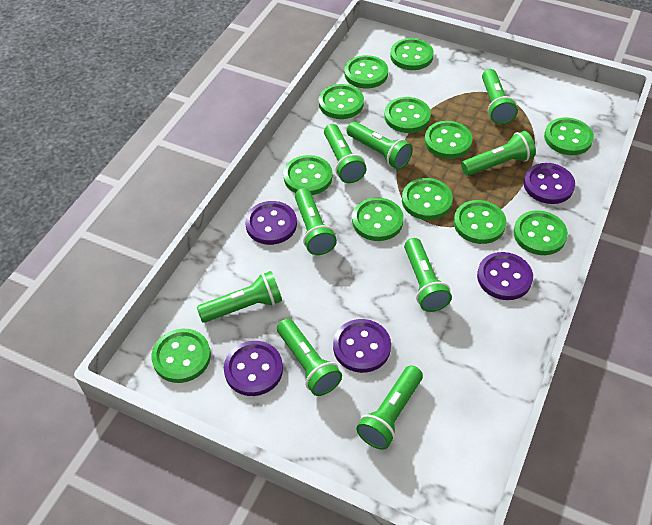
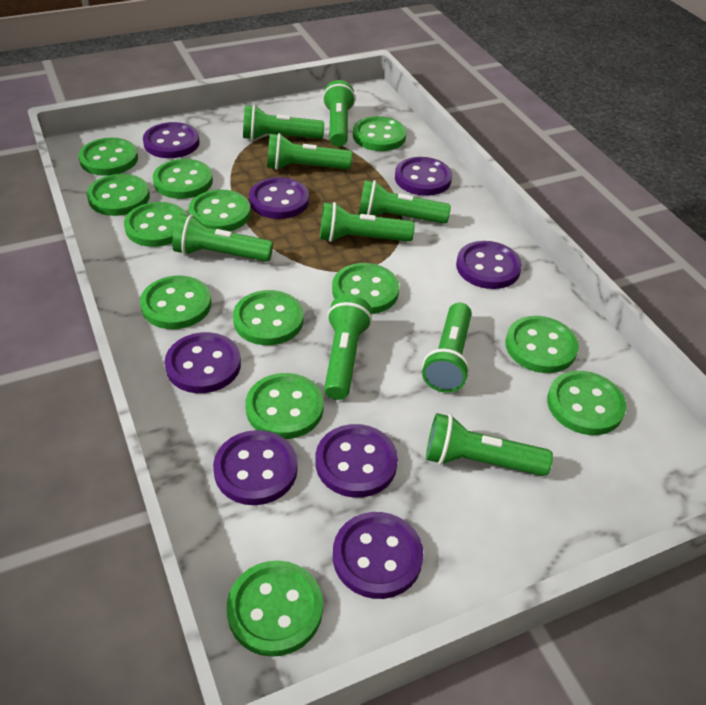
green button: [151,329,211,383] [283,155,333,195] [319,84,364,119] [344,55,388,88] [352,197,404,241] [384,97,431,133] [390,38,434,70] [402,178,453,220] [424,121,472,159] [454,200,506,244] [513,210,568,255] [544,117,594,155] = 12 -> [78,138,138,176] [87,174,150,216] [124,202,187,247] [140,276,211,329] [153,159,213,199] [188,189,251,231] [227,560,323,657] [233,290,303,345] [245,373,324,439] [332,263,400,314] [353,116,406,151] [505,316,579,373] [547,371,626,435] = 13
purple button: [224,341,283,396] [245,201,297,245] [333,319,391,373] [477,252,533,300] [524,163,575,204] = 5 -> [143,122,200,158] [165,332,241,393] [213,430,298,505] [249,177,309,219] [316,424,398,498] [333,512,424,599] [395,157,452,196] [456,241,522,289] = 8

